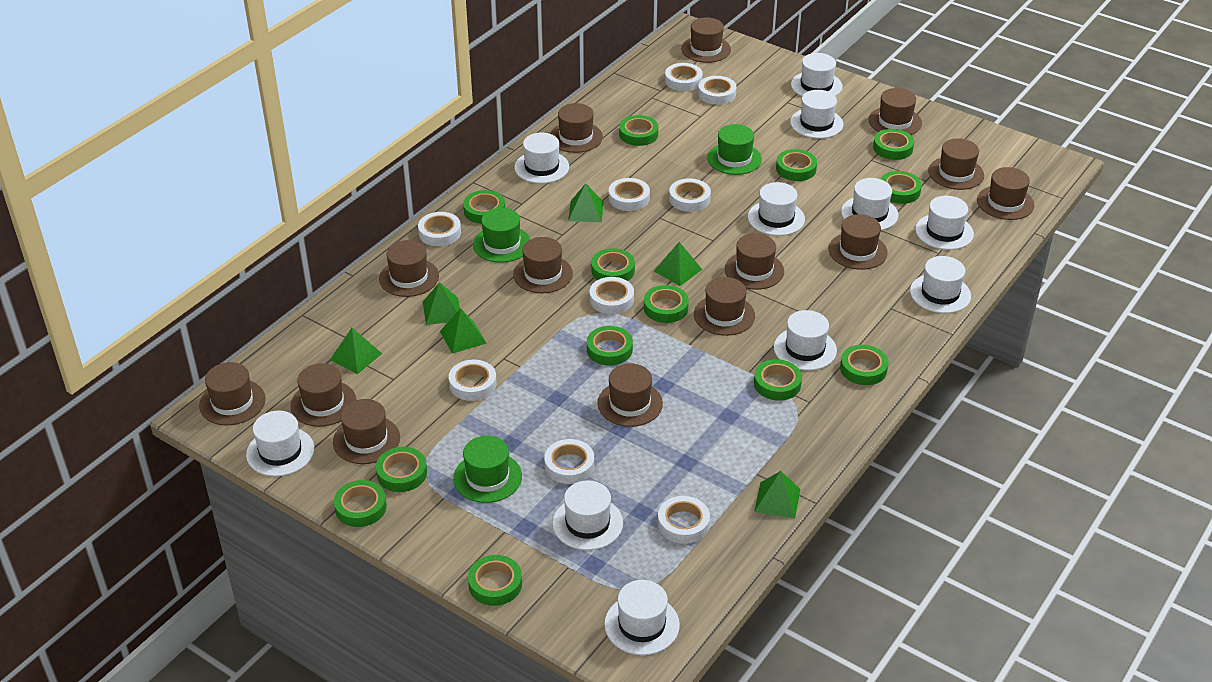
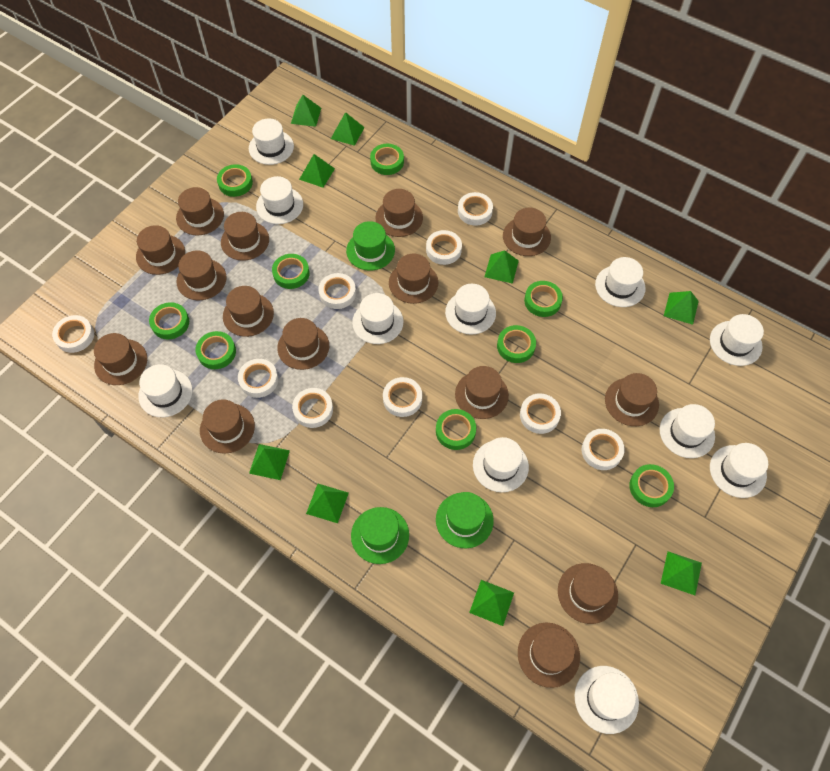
brown hat: [199,362,266,426] [290,363,356,427] [333,399,400,464] [379,240,439,297] [513,237,573,293] [550,103,603,153] [597,363,663,427] [681,17,731,63] [694,277,755,336] [725,233,784,290] [829,214,888,270] [869,88,922,135] [928,138,984,190] [977,167,1035,220] = 14 -> [94,333,147,385] [136,225,185,275] [176,187,224,235] [176,250,227,300] [200,399,255,454] [221,212,269,261] [223,286,274,337] [277,318,329,370] [375,189,423,237] [389,253,438,304] [455,366,509,419] [503,208,551,256] [518,623,580,688] [558,563,618,624] [605,373,659,426] = 15
green pyramid: [330,328,382,374] [423,282,460,325] [440,308,487,354] [568,183,604,222] [654,242,702,286] [754,471,800,519] = 6 -> [249,444,290,480] [291,95,321,127] [299,154,335,188] [306,484,349,523] [331,112,364,146] [469,580,514,626] [485,250,519,284] [661,551,702,595] [664,291,699,325] = 9
green tape: [334,480,387,527] [376,447,427,492] [463,190,505,224] [468,555,522,606] [587,326,633,365] [591,248,635,281] [619,115,658,146] [644,285,689,323] [754,359,802,401] [776,149,817,181] [840,345,888,385] [873,129,914,160] [881,171,922,204] = 13 -> [149,302,189,339] [195,331,236,369] [217,164,253,197] [272,254,310,289] [370,144,404,175] [436,409,476,450] [497,325,536,363] [524,281,563,317] [629,464,674,507] = 9

